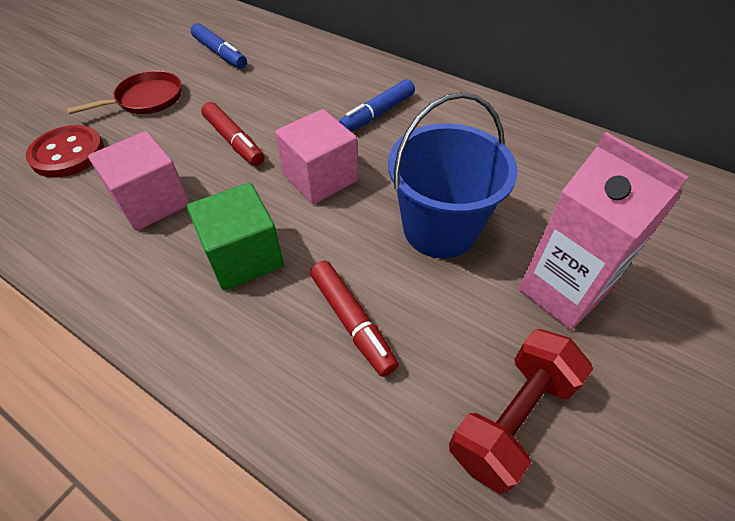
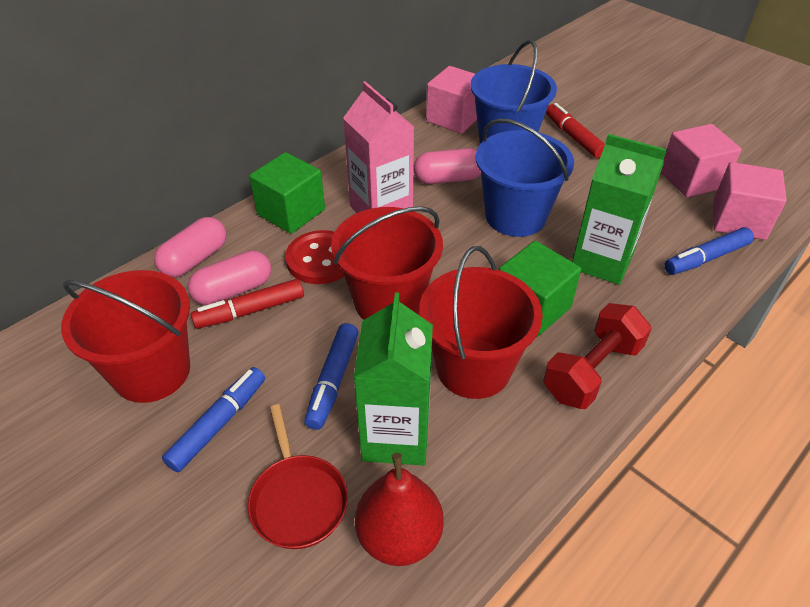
blue bucket: [388,92,518,258] = 1 -> [470,40,557,144] [476,118,574,237] = 2
blue marker: [191,23,247,68] [339,79,415,132] = 2 -> [162,367,265,472] [304,323,359,430] [664,227,754,275] = 3
green carton: none = 0 -> [353,292,433,466] [572,134,667,285] = 2
green cube: [187,183,284,290] = 1 -> [249,152,325,234] [499,241,581,336] = 2
pink capsule: none = 0 -> [154,217,226,277] [188,250,271,305] [414,148,481,184] = 3
pink cube: [88,131,190,231] [275,109,358,204] = 2 -> [426,66,477,134] [661,124,742,197] [713,162,787,240] = 3
red bucket: none = 0 -> [61,270,190,403] [331,206,443,320] [419,246,543,399] = 3
red pear: none = 0 -> [355,453,444,566] = 1

